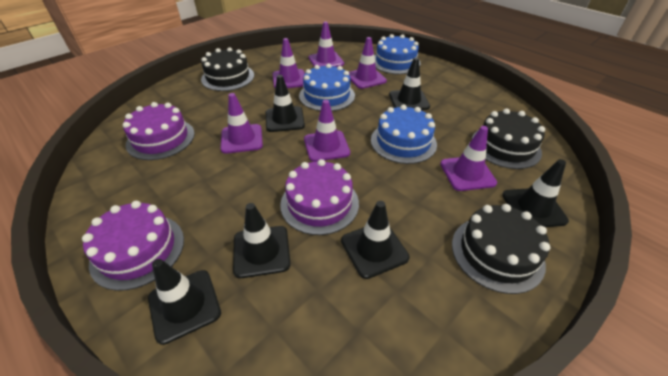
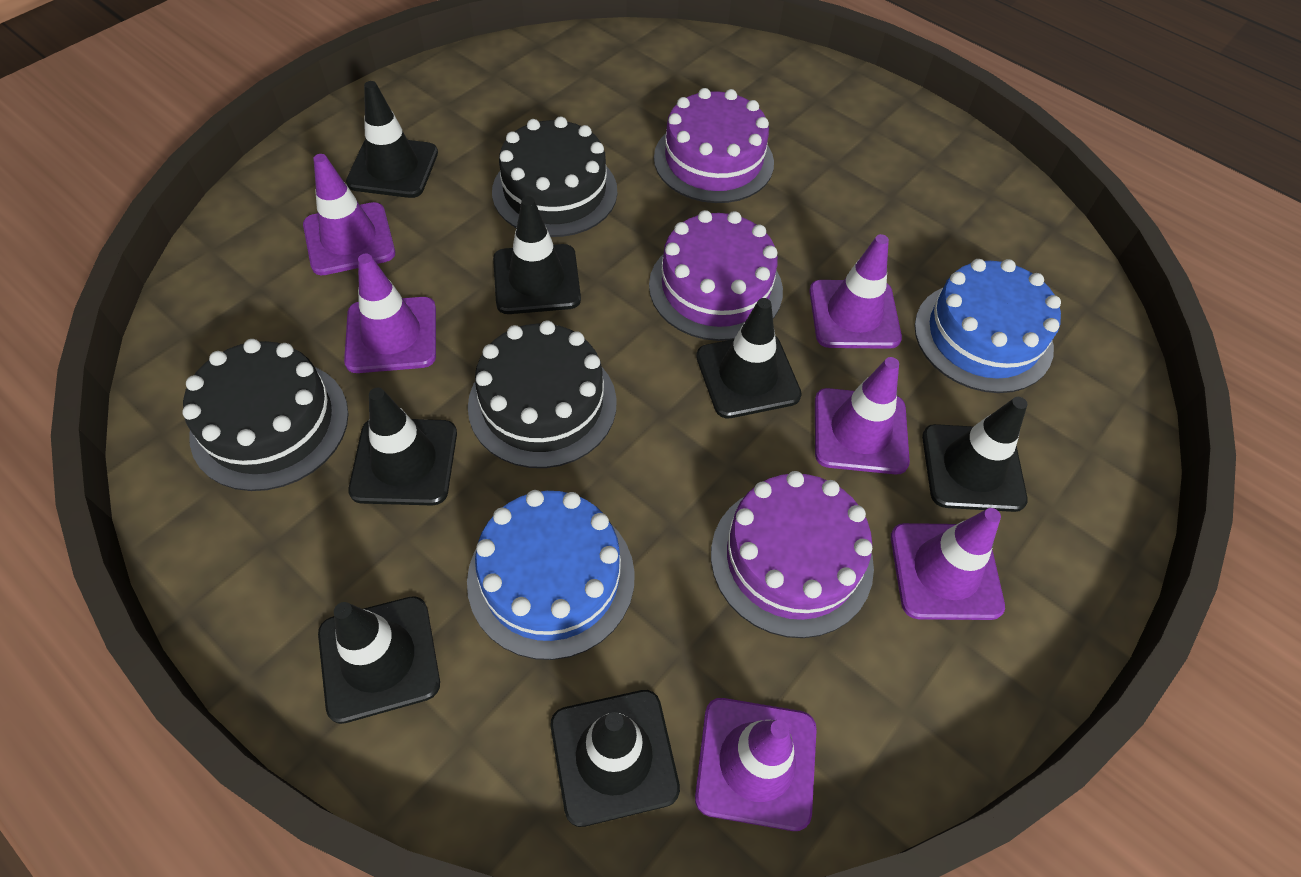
black traffic cone: [148,259,221,345] [233,203,291,278] [266,75,305,132] [341,201,409,279] [389,57,430,110] [502,159,569,227] = 6 -> [318,596,440,724] [346,81,438,198] [348,388,457,505] [493,196,581,314] [551,690,680,827] [696,298,802,418] [922,397,1028,512] = 7
blue cake: [299,64,355,111] [371,105,437,164] [374,34,421,74] = 3 -> [467,490,635,660] [914,259,1061,393] = 2

